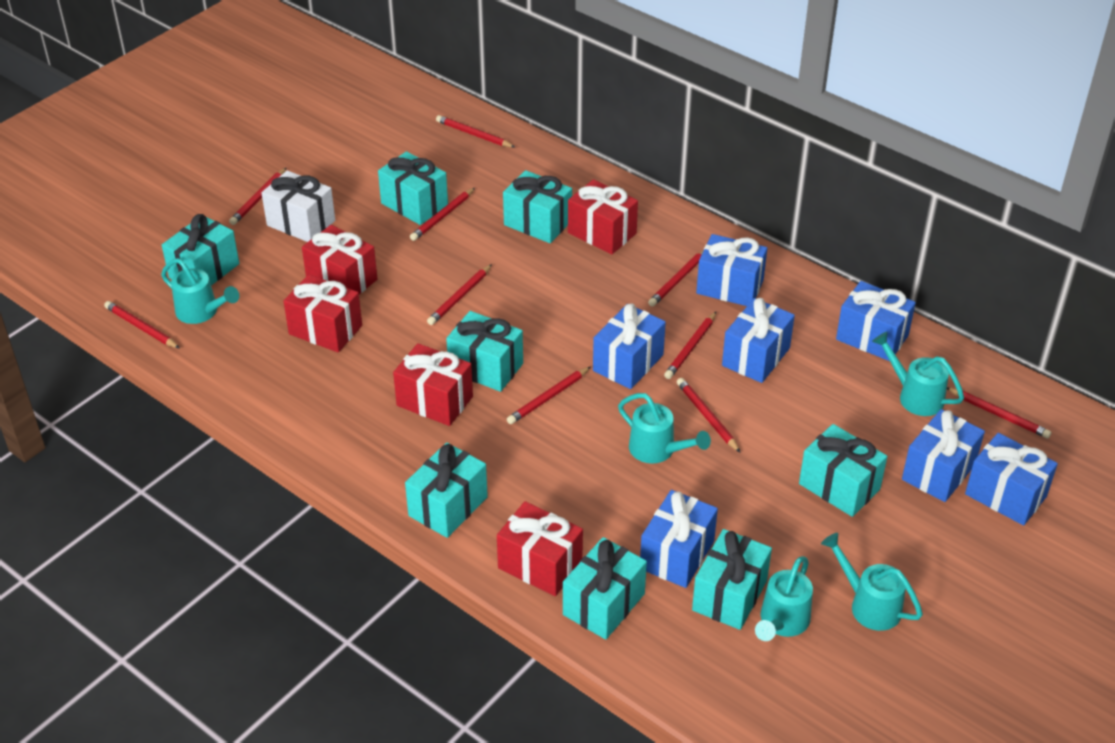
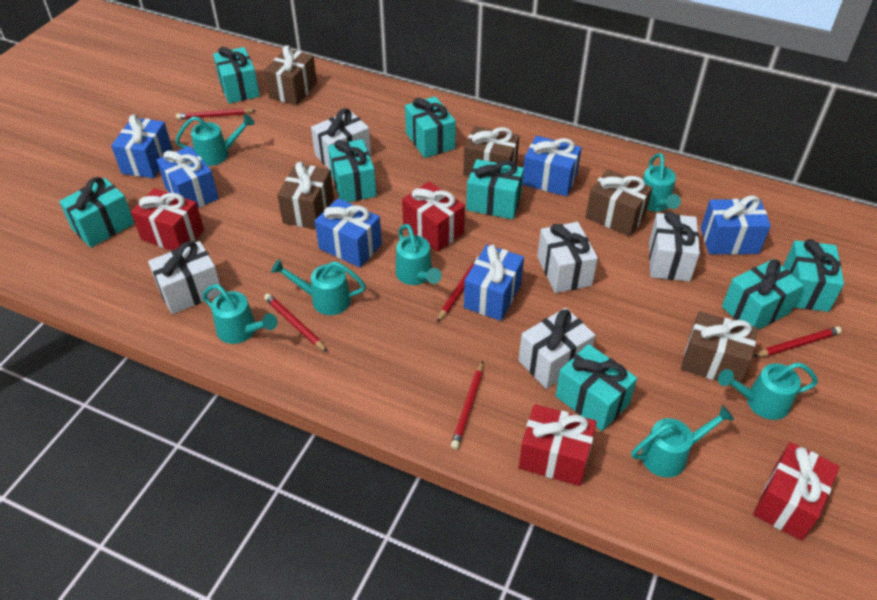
blue gift: [593,304,666,389] [640,490,718,588] [696,234,767,306] [722,298,795,383] [836,281,916,361] [902,409,985,502] [965,433,1058,526] = 7 -> [111,115,173,178] [157,146,219,208] [315,198,382,268] [464,245,524,321] [522,136,582,197] [701,195,771,255] = 6
brown gift: none = 0 -> [264,45,317,105] [277,162,334,229] [463,126,519,176] [586,169,653,237] [681,311,758,385] = 5
red gift: [283,274,362,353] [302,225,377,294] [393,343,473,426] [497,501,583,596] [568,179,638,254] = 5 -> [131,188,204,250] [402,181,465,252] [519,404,596,486] [753,442,839,541] = 4
red pencil: [104,301,180,349] [229,167,287,225] [410,188,475,241] [427,264,492,325] [436,115,515,148] [507,366,591,424] [648,250,704,307] [664,312,716,379] [677,378,741,453] [947,387,1051,439] = 10 -> [176,108,256,120] [264,293,328,352] [437,256,479,322] [451,361,483,449] [753,326,842,357] = 5
turquoise watering can: [161,258,239,324] [618,393,711,464] [755,556,813,641] [821,533,923,631] [872,332,964,416] = 5 -> [175,114,255,166] [202,284,278,344] [271,259,366,315] [395,224,442,285] [631,405,734,477] [642,153,681,212] [718,362,818,420] = 7
white gift: [261,170,335,242] = 1 -> [148,241,222,314] [311,108,371,171] [518,308,595,389] [537,222,598,293] [649,211,700,281] = 5

